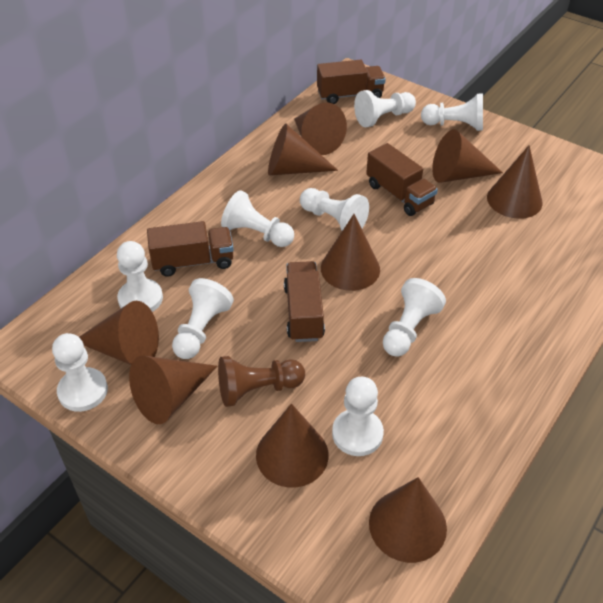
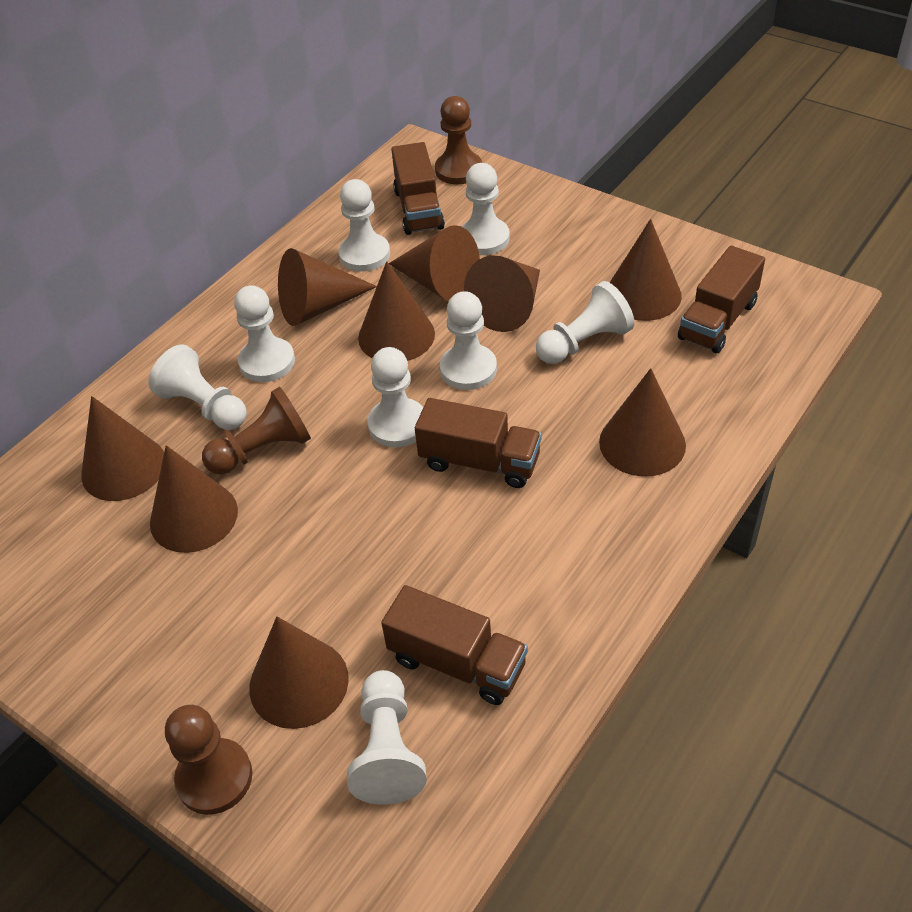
brown pawn: [218,356,305,407] = 1 -> [165,705,252,815] [202,387,311,474] [435,96,482,184] = 3
white pawn: [52,333,108,412] [117,241,163,312] [172,278,234,359] [221,190,294,247] [300,188,369,231] [332,377,384,456] [354,90,416,127] [383,278,446,357] [421,93,483,131] = 9 -> [149,344,247,430] [234,285,295,382] [338,179,390,272] [347,670,427,805] [368,347,423,447] [440,291,497,390] [461,163,510,255] [536,281,635,364] = 8

